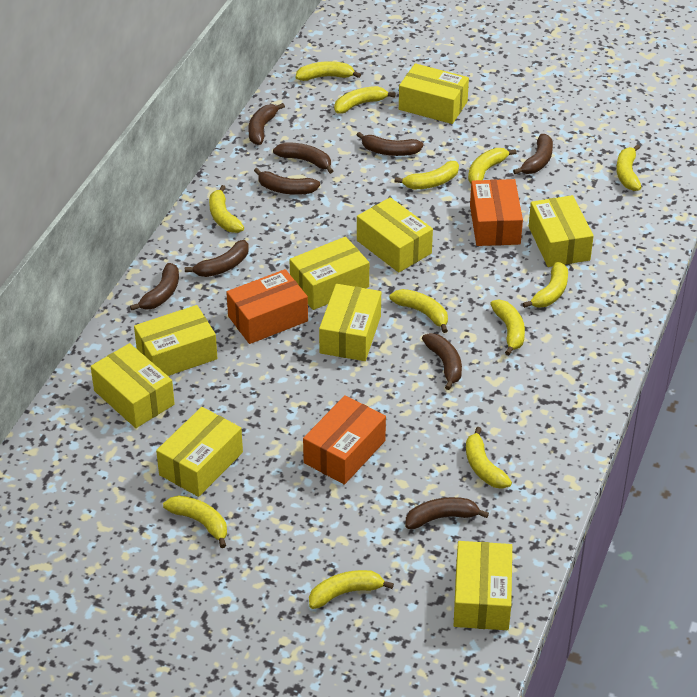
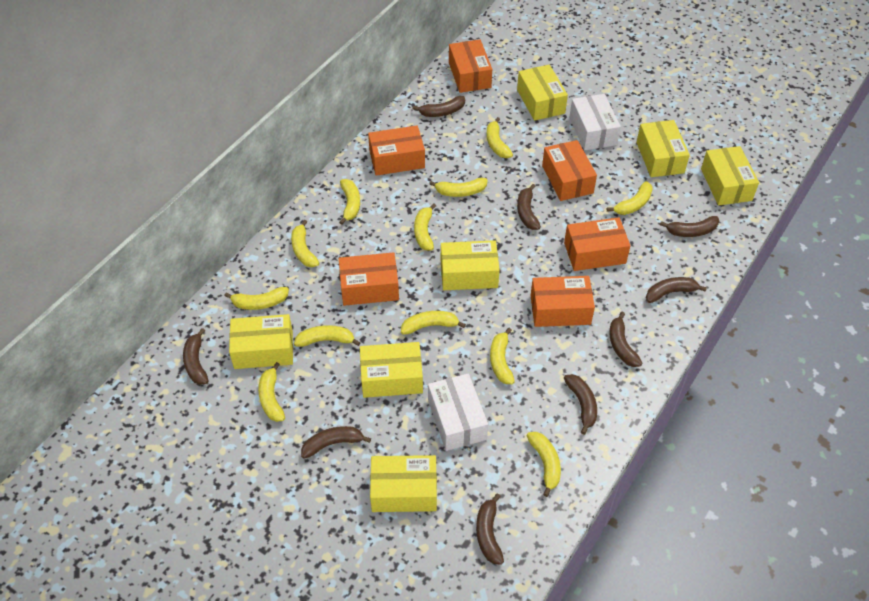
orange box: [226,269,308,344] [303,395,386,485] [470,179,523,246] = 3 -> [339,252,399,306] [368,125,425,176] [449,40,492,93] [530,276,595,327] [542,140,597,201] [564,217,630,271] = 6
white box: none = 0 -> [428,373,488,451] [569,94,621,151] = 2
yellow box: [91,343,175,428] [134,305,217,376] [156,407,243,497] [289,237,369,310] [319,284,381,361] [357,197,433,273] [399,63,469,124] [454,541,512,630] [529,195,594,267] = 9 -> [229,314,293,369] [360,342,423,398] [370,455,437,512] [441,240,500,290] [517,65,568,121] [636,120,690,177] [701,146,759,205] = 7

